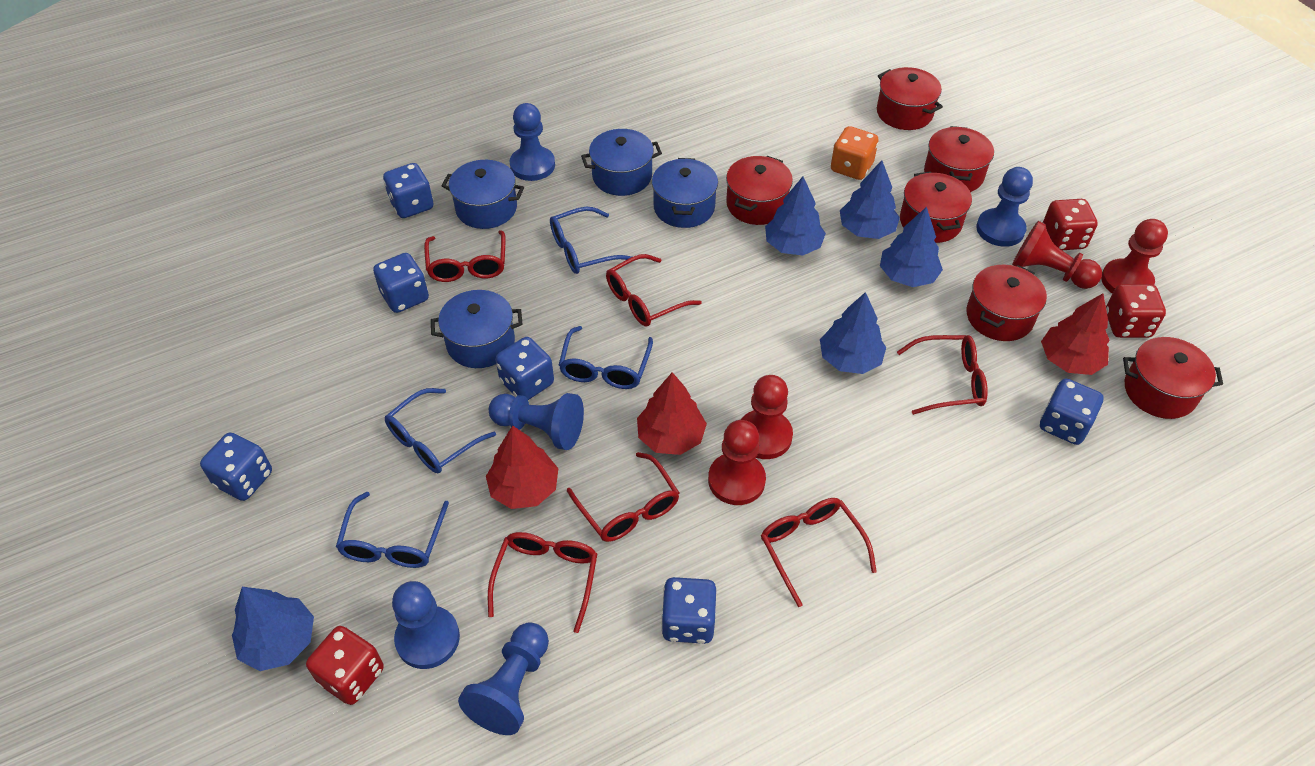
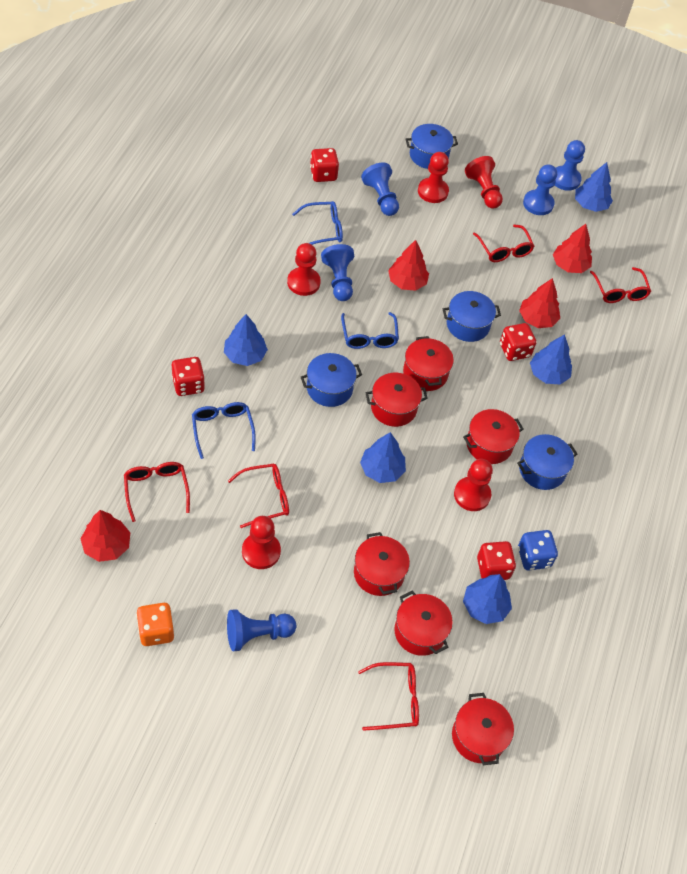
blue dice: [200,433,272,501] [373,253,429,313] [383,163,433,218] [496,337,554,400] [661,577,716,644] [1040,379,1104,445] = 6 -> [518,530,558,570] = 1
blue glasses: [336,492,449,568] [385,388,496,473] [550,207,632,274] [559,326,653,389] = 4 -> [192,402,256,459] [292,201,343,245] [341,312,399,349] = 3
red dice: [306,626,384,705] [1043,199,1098,250] [1106,284,1166,338] = 3 -> [172,357,205,396] [310,148,339,182] [477,541,516,580] [500,323,536,361] = 4
red glasses: [424,230,505,282] [488,532,597,633] [567,452,679,542] [606,254,702,326] [761,498,877,607] [897,335,988,415] = 6 -> [124,462,190,522] [228,464,289,528] [358,662,419,731] [473,224,534,262] [590,267,651,303] = 5
red pawn: [708,420,766,505] [741,375,793,459] [1012,221,1102,289] [1101,219,1168,294] = 4 -> [242,516,281,569] [287,243,321,296] [418,152,449,203] [454,459,493,511] [465,156,503,209] = 5
red tree: [486,426,558,509] [637,372,707,455] [1041,293,1110,375] = 3 -> [81,510,130,562] [388,240,429,291] [519,278,560,328] [553,224,592,273] = 4

